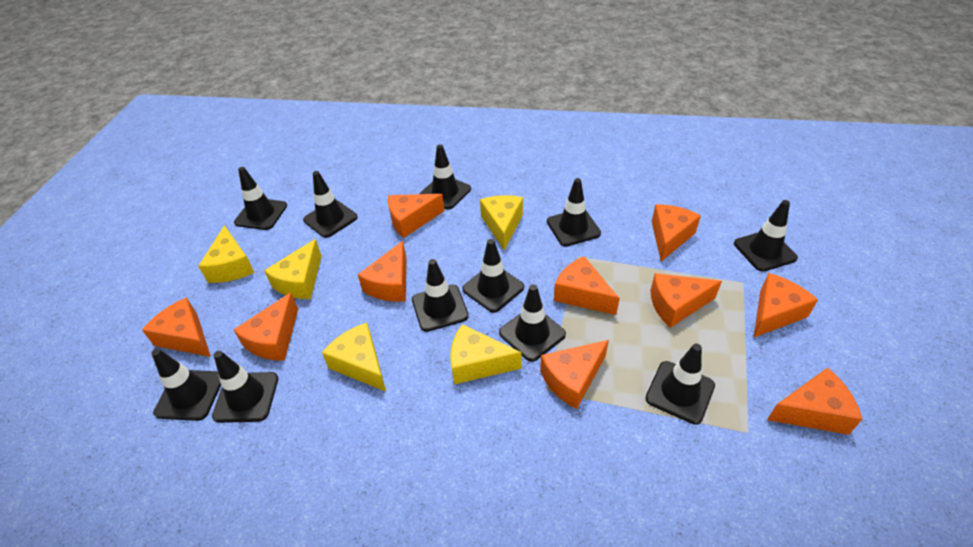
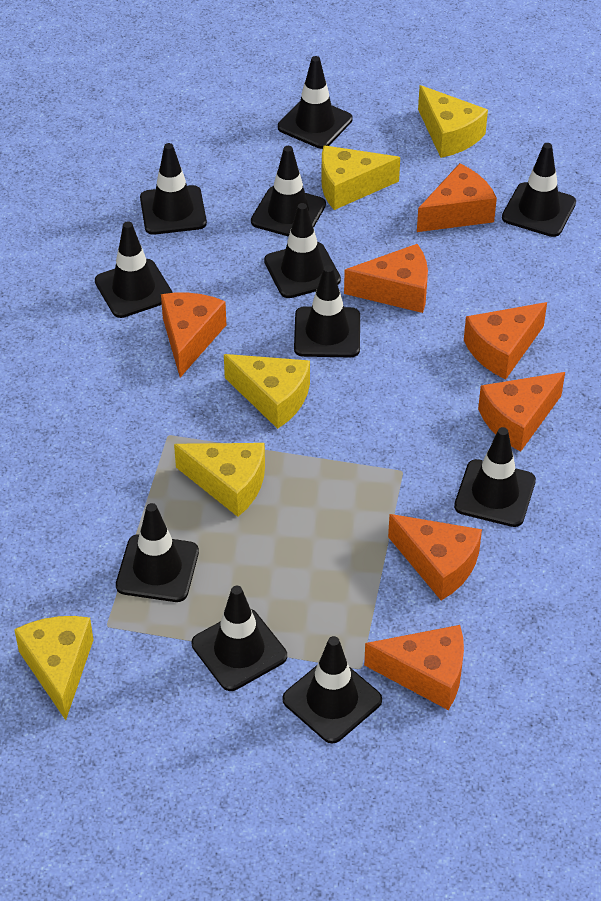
orange cheese: [142,297,211,357] [234,293,298,361] [358,241,407,302] [388,194,445,238] [540,340,609,409] [554,256,620,315] [650,273,722,328] [652,204,701,262] [753,273,818,338] [767,368,862,435] = 10 -> [161,293,226,377] [344,244,428,313] [364,625,464,710] [388,514,482,600] [417,163,497,232] [464,302,547,379] [478,372,565,452] = 7

